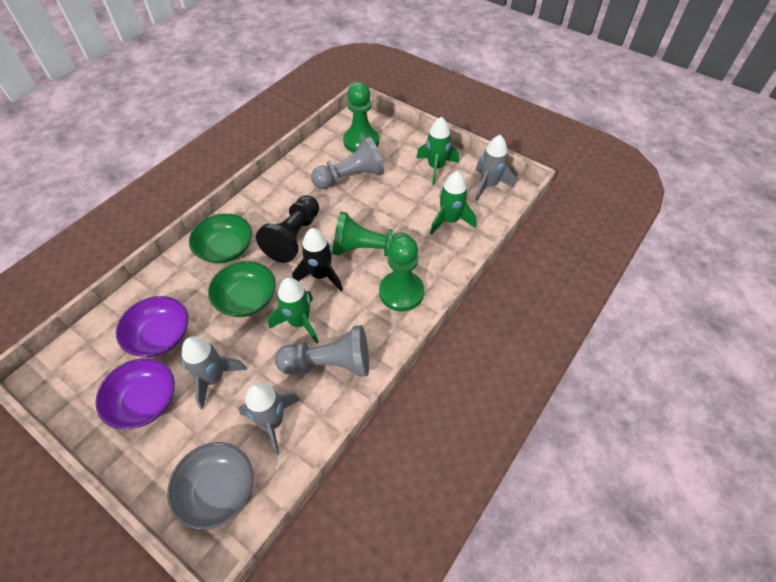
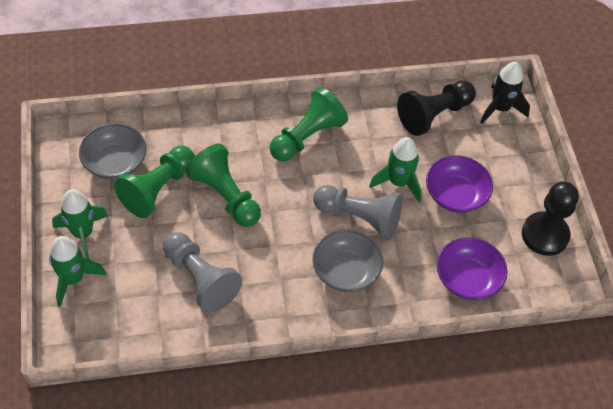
black pawn: [256,195,319,263] = 1 -> [397,81,476,136] [522,181,579,256] = 2
green bowl: [189,213,252,263] [208,261,276,317] = 2 -> none = 0
grey bowl: [167,442,253,530] = 1 -> [79,123,147,180] [312,229,383,292] = 2
grey rocket: [182,336,247,409] [239,383,300,456] [476,135,515,201] = 3 -> none = 0

